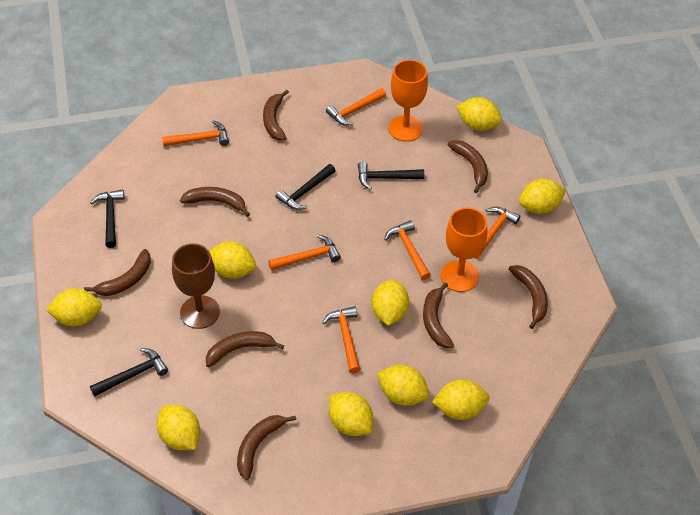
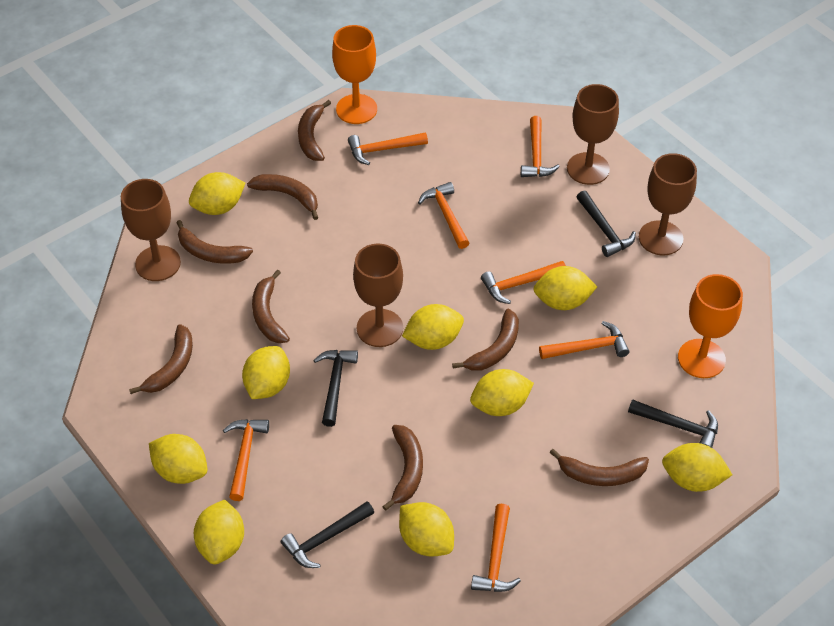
brown goblet: [172,243,220,329] = 1 -> [121,179,181,281] [353,244,403,347] [567,84,619,185] [639,153,697,255] = 4
orange hammer: [162,120,229,146] [268,235,341,271] [322,306,360,373] [326,88,386,125] [384,220,431,280] [474,207,520,259] = 6 -> [223,419,269,501] [348,132,428,165] [418,182,469,249] [471,504,521,592] [481,261,566,304] [521,116,560,177] [539,321,629,359] = 7

